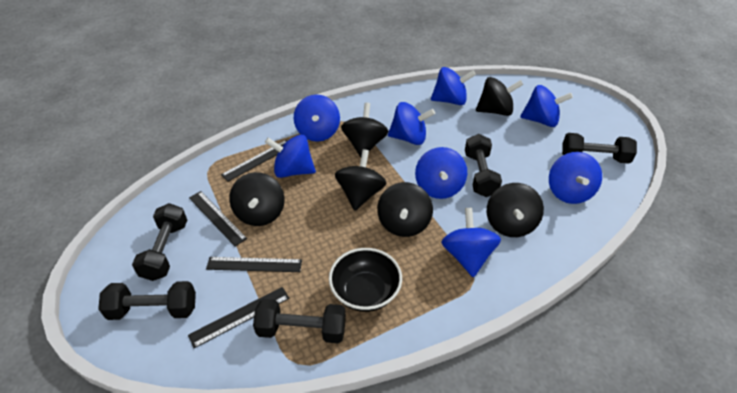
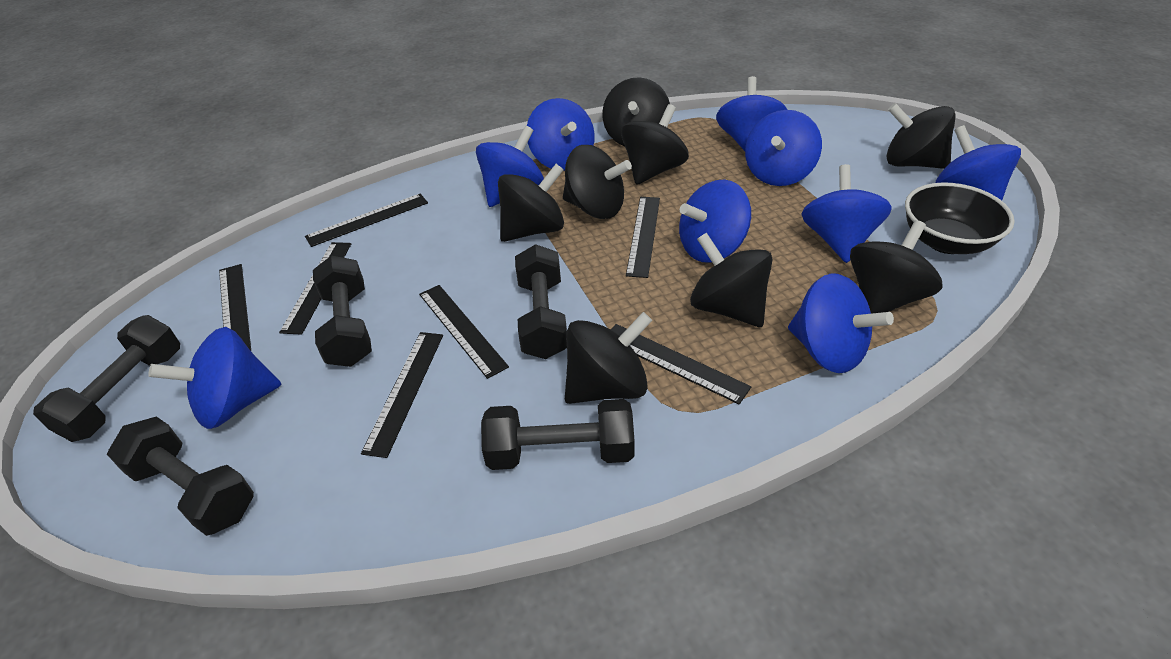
black ruler: [188,287,290,348] [189,191,247,246] [206,257,302,272] [221,140,287,182] = 4 -> [219,264,251,351] [279,242,351,335] [305,194,428,247] [361,332,443,458] [419,285,509,379] [610,324,751,404] [626,197,660,278] = 7
black spinning top: [229,172,285,226] [335,149,386,211] [341,103,388,157] [377,182,433,237] [476,77,523,116] [487,183,544,237] = 6 -> [498,164,564,242] [563,145,632,219] [565,312,652,404] [602,77,670,146] [621,104,689,185] [690,233,772,327] [850,220,942,314] [886,103,955,169] = 8
blue spinning top: [265,135,316,178] [294,95,340,142] [388,102,435,145] [415,147,467,199] [431,67,476,105] [441,208,501,277] [520,85,573,127] [549,152,602,204] = 8 -> [149,327,281,429] [476,126,544,207] [527,98,595,171] [679,179,751,263] [716,76,787,151] [745,110,822,186] [788,273,894,373] [801,164,892,263] [936,125,1021,201] = 9

